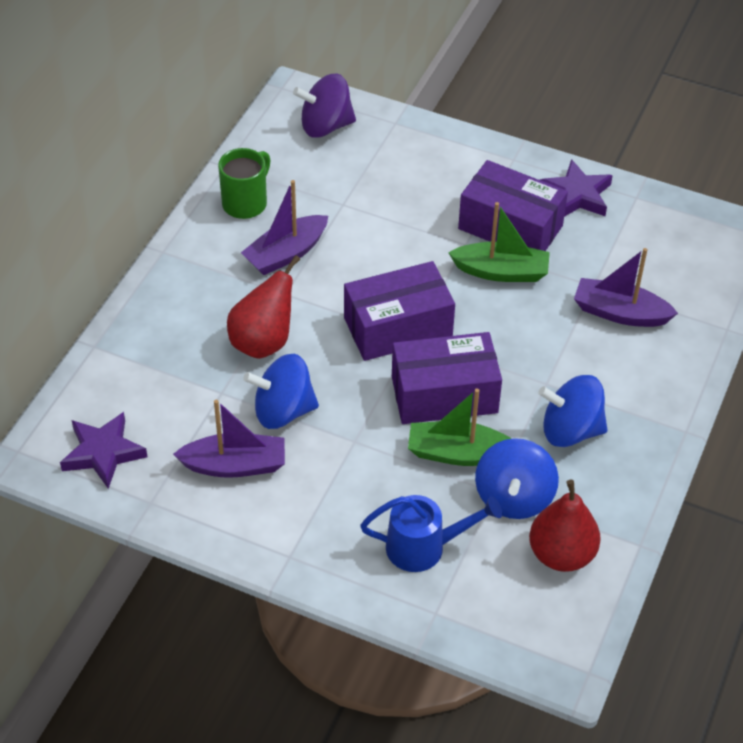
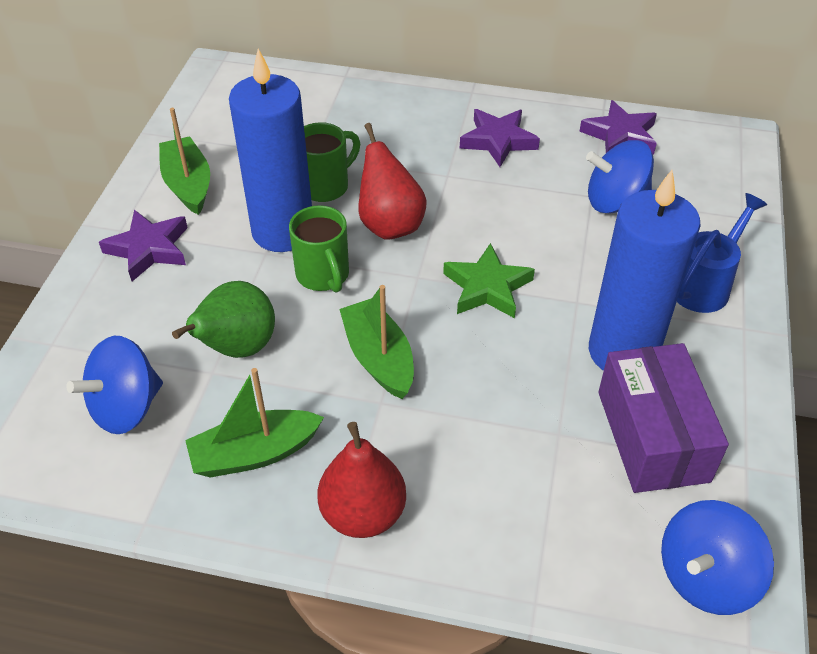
blue candle: none = 0 -> [229,49,312,252] [589,170,701,371] = 2
green boat: [408,388,511,466] [448,202,550,282] = 2 -> [159,108,210,215] [185,368,324,478] [339,285,414,399] = 3
green mug: [218,148,271,219] = 1 -> [289,205,349,293] [304,122,360,202] = 2
green pear: none = 0 -> [172,281,275,358] = 1
green star: none = 0 -> [443,243,535,318] = 1
purple boat: [173,400,285,478] [241,180,328,275] [574,248,678,327] = 3 -> none = 0
purple box: [344,261,455,361] [392,332,502,424] [458,160,568,251] = 3 -> [598,343,729,493] = 1
purple spinning top: [293,74,356,138] = 1 -> none = 0
purple star: [60,412,147,489] [540,159,613,217] = 2 -> [99,210,188,281] [460,109,540,167] [579,100,657,155] = 3

